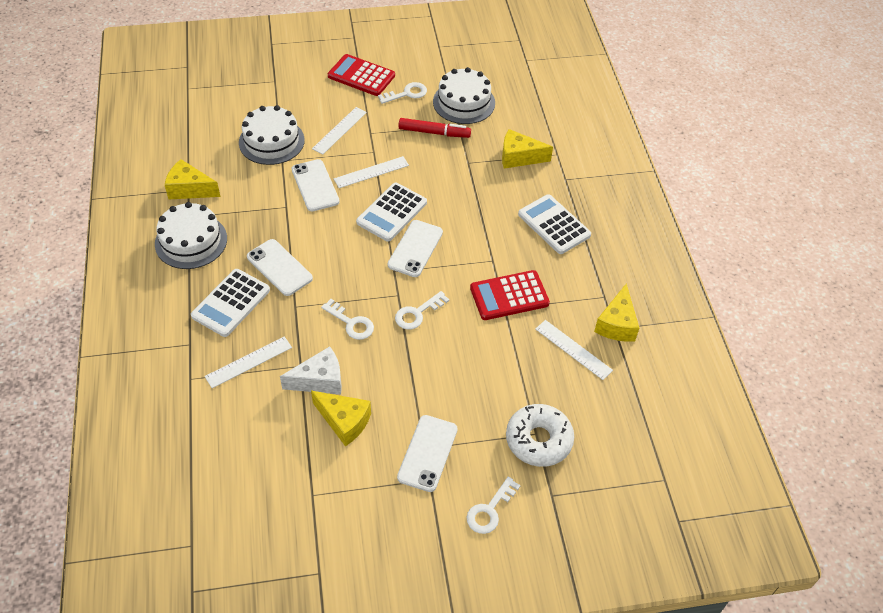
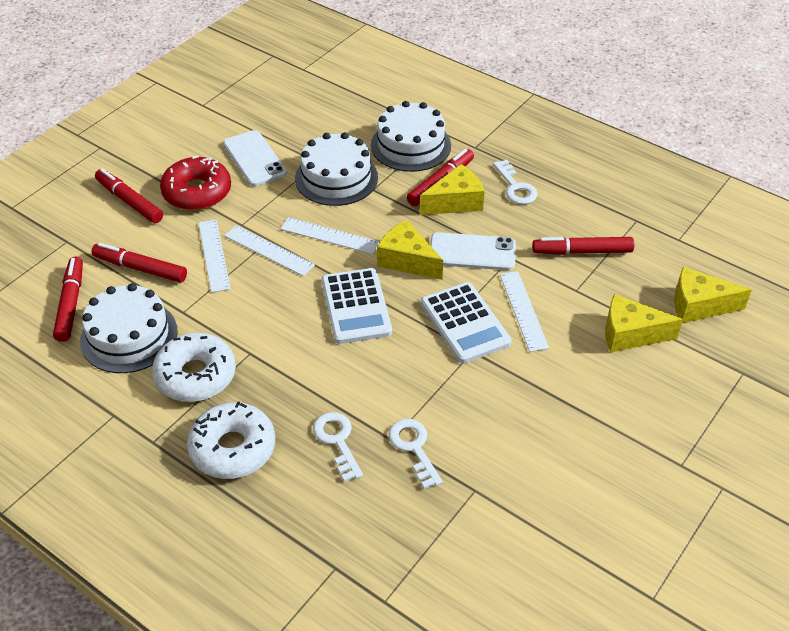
red calculator: [328,54,395,96] [470,270,550,320] = 2 -> none = 0
red donut: none = 0 -> [160,156,231,210] = 1
red marker: [398,118,471,138] = 1 -> [53,257,83,342] [92,243,187,283] [95,168,163,223] [407,149,474,206] [532,237,634,255] = 5
white calculator: [191,269,270,337] [356,183,427,242] [518,194,591,254] = 3 -> [322,268,392,344] [421,282,512,363] = 2
white cheese: [280,346,342,394] = 1 -> none = 0
white donut: [506,404,574,467] = 1 -> [152,333,236,402] [187,402,275,479] = 2
white key: [321,299,374,340] [378,82,427,104] [395,291,449,330] [466,477,521,534] = 4 -> [313,412,363,482] [389,419,443,489] [493,160,538,204] = 3
white phone: [247,239,313,296] [292,159,340,211] [388,220,443,277] [397,415,458,492] = 4 -> [223,130,287,186] [430,232,516,270] = 2

